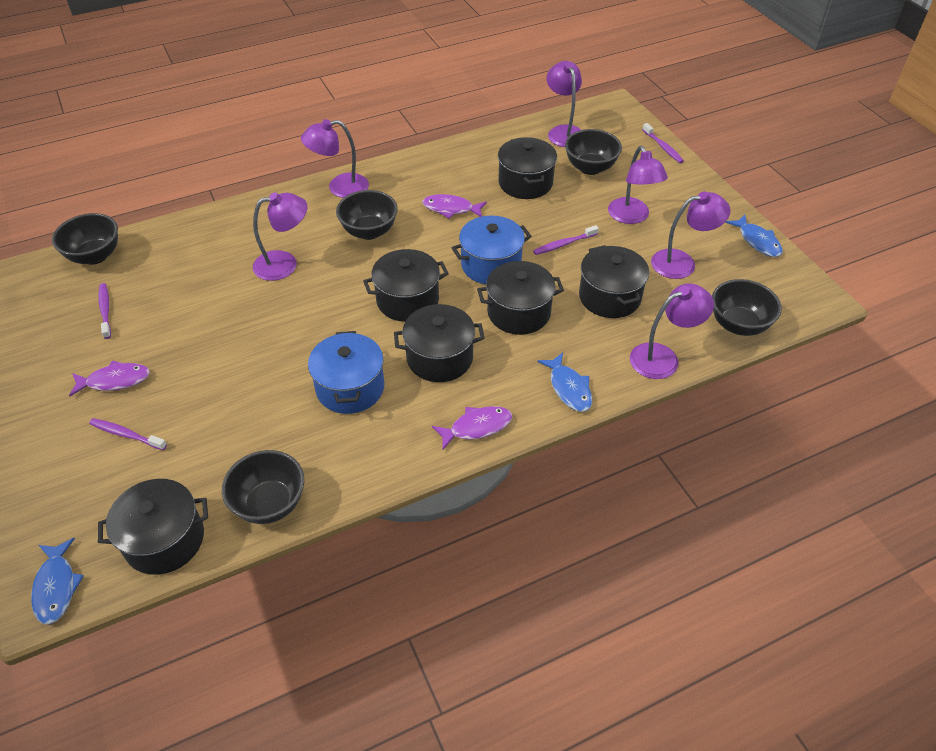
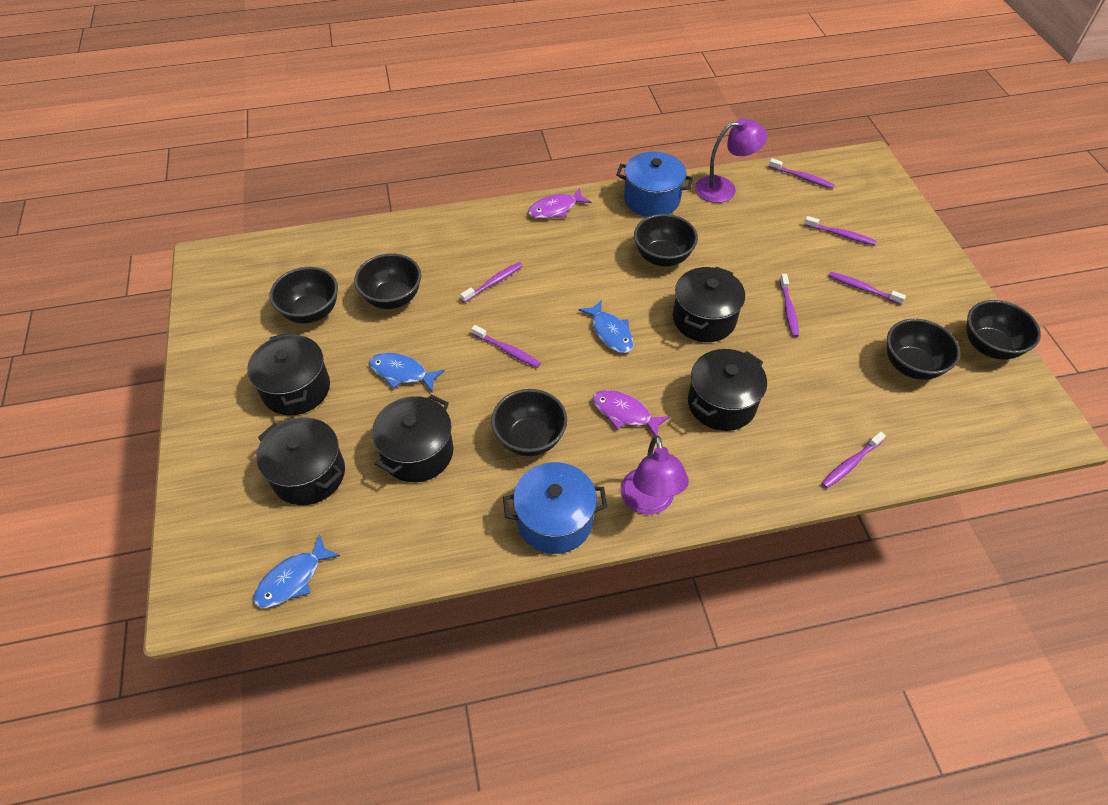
black bowl: [52,213,118,265] [222,450,304,524] [336,190,398,240] [565,129,622,175] [712,279,782,336] = 5 -> [270,267,338,323] [354,253,421,309] [491,389,567,456] [634,214,698,267] [887,319,960,380] [966,300,1041,360] = 6
black pot: [98,479,208,575] [363,249,449,322] [394,304,484,382] [477,261,564,335] [498,137,557,199] [579,245,649,318] = 6 -> [247,332,330,415] [257,417,345,505] [372,394,454,482] [673,267,745,342] [688,349,767,431] = 5
purple fish: [69,360,150,396] [422,194,487,218] [432,406,512,450] = 3 -> [528,188,591,219] [592,390,670,436] = 2
purple lamp: [253,192,308,281] [301,119,369,198] [547,61,582,147] [608,146,668,224] [630,283,714,379] [651,191,731,279] = 6 -> [621,436,689,515] [695,118,767,203] = 2
purple toothbrush: [89,418,167,450] [98,283,111,339] [533,225,599,255] [642,123,684,163] = 4 -> [460,262,523,303] [471,325,541,368] [769,158,835,189] [779,274,799,337] [804,216,876,245] [821,432,886,489] [829,272,906,305] = 7

